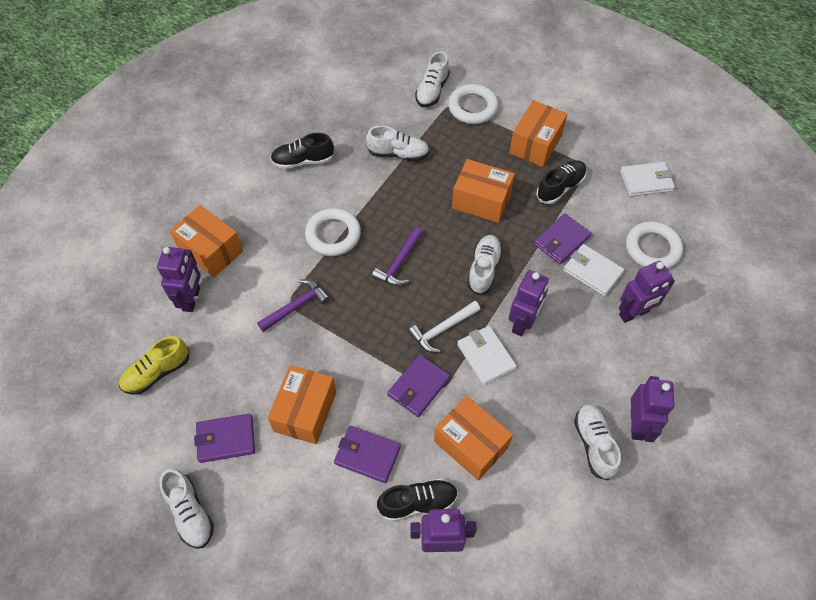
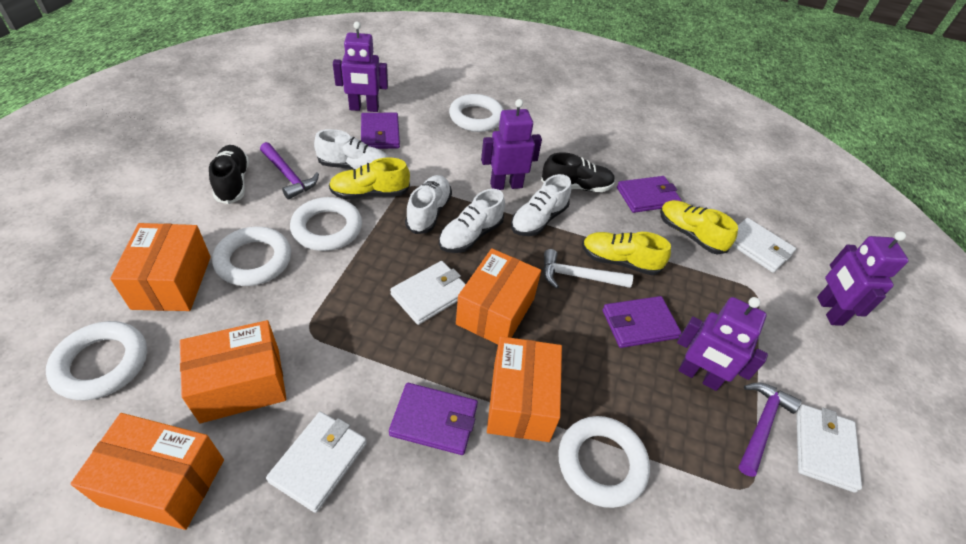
black shoe: [270,133,334,169] [377,478,458,522] [536,160,587,204] = 3 -> [209,145,249,204] [541,152,615,192] = 2
purple robot: [157,247,201,312] [410,509,477,552] [508,270,549,336] [619,261,675,323] [631,376,674,442] = 5 -> [333,22,388,112] [481,99,542,190] [677,297,768,391] [817,231,909,326] = 4
white ring: [305,208,361,256] [448,84,498,124] [626,221,683,269] = 3 -> [46,321,147,400] [212,227,291,286] [290,197,362,251] [449,94,504,132] [558,416,650,508] = 5
white shoe: [159,469,214,549] [366,126,429,161] [415,51,450,107] [468,235,503,295] [574,404,621,480] = 5 -> [314,129,389,170] [405,175,452,234] [439,189,505,253] [511,174,571,236] = 4
white wallet: [457,326,517,385] [563,244,624,296] [620,162,675,196] = 3 -> [266,412,367,513] [390,261,466,325] [732,218,796,273] [796,404,862,493] = 4
yellow shoe: [119,336,189,395] = 1 -> [329,157,410,199] [582,232,671,275] [660,200,738,255] = 3

